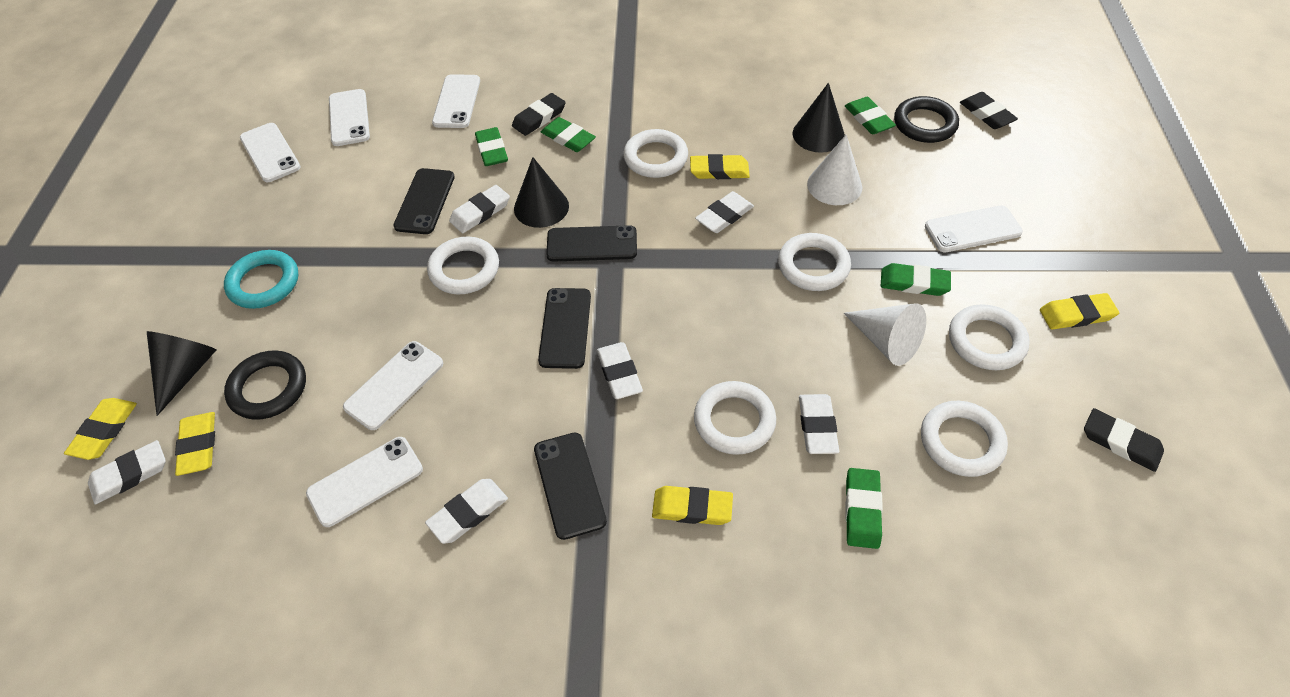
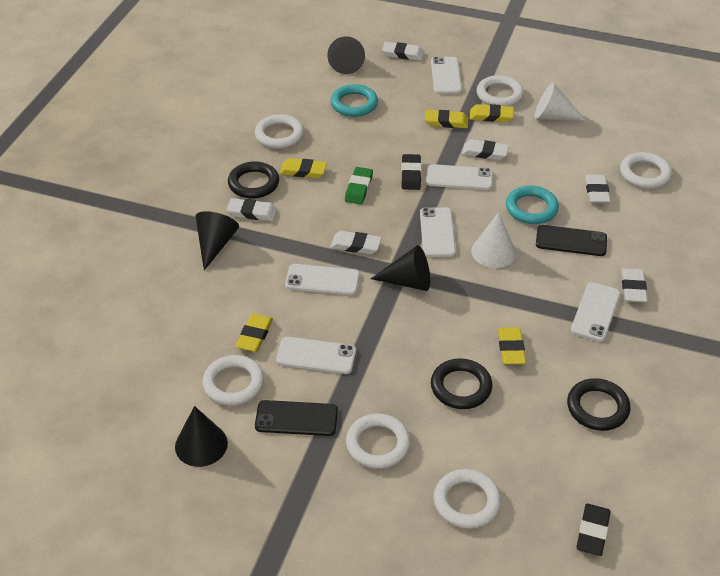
black cone: [147,331,216,416] [514,157,569,228] [793,83,845,153] = 3 -> [175,406,228,467] [196,211,239,270] [327,36,365,74] [371,245,430,291] = 4
black eraser: [512,93,566,136] [960,92,1018,129] [1084,408,1164,472] = 3 -> [401,154,421,190] [576,504,611,556] = 2
black phone: [393,168,455,234] [534,432,607,540] [538,288,591,369] [546,225,637,262] = 4 -> [255,400,338,436] [536,225,607,256] = 2
black ring: [224,350,306,420] [894,96,959,143] = 2 -> [228,161,279,199] [431,358,492,409] [567,378,631,431] = 3
green eraser: [475,127,508,166] [541,117,596,152] [845,97,896,134] [845,468,883,549] [881,263,951,296] = 5 -> [345,167,373,204] = 1
turquoise ring: [224,250,298,309] = 1 -> [331,84,378,117] [506,186,559,224] = 2

